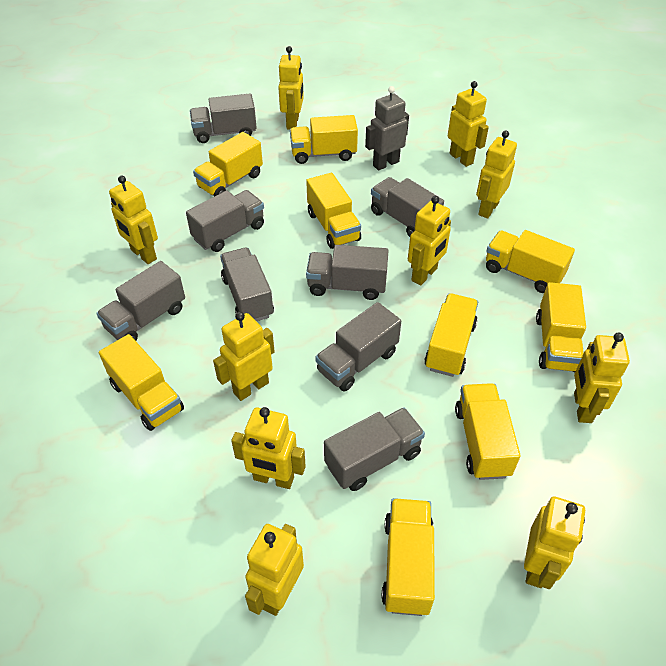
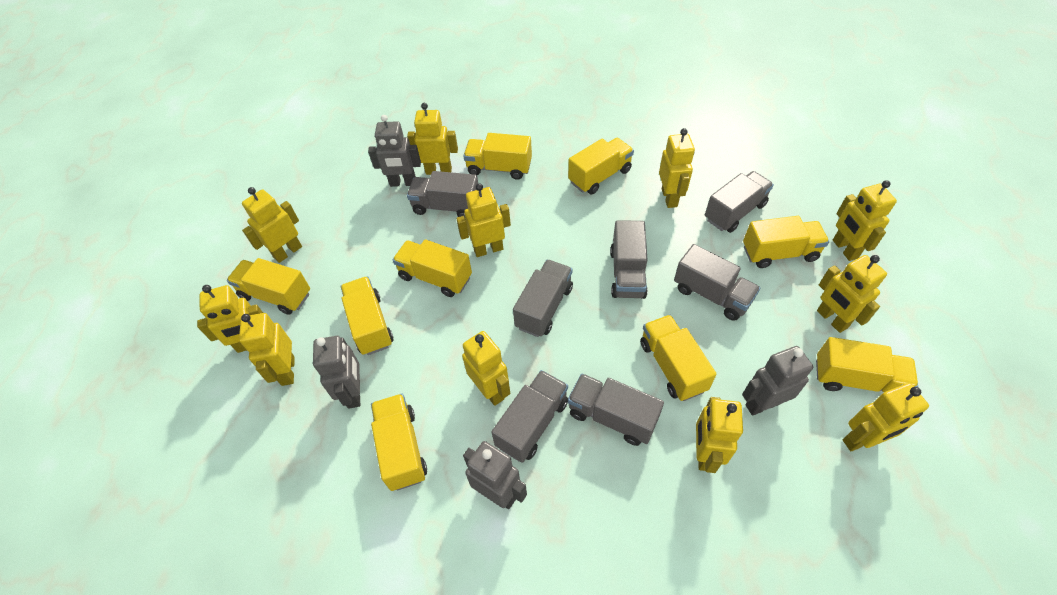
grey robot: [365,86,409,170] = 1 -> [313,336,360,409] [368,115,421,187] [463,441,527,509] [742,346,813,416] = 4
grey truck: [96,261,185,341] [186,190,264,252] [190,94,257,143] [220,248,274,321] [306,245,389,300] [315,302,401,392] [324,408,425,491] [371,177,444,237] = 8 -> [407,171,478,217] [491,370,568,463] [513,259,573,337] [568,374,664,446] [610,220,648,299] [674,244,760,321] [705,171,774,233] = 7
yellow robot: [109,176,158,264] [213,312,275,401] [231,407,306,489] [245,524,304,616] [278,46,304,129] [408,196,451,286] [448,81,489,167] [476,130,517,218] [524,496,585,589] [574,332,630,423] = 10 -> [197,285,263,353] [239,313,295,386] [242,187,302,263] [407,103,458,175] [456,183,511,257] [462,331,510,406] [659,128,695,208] [696,397,743,473] [817,255,887,333] [833,180,897,261] [843,383,929,451] = 11

